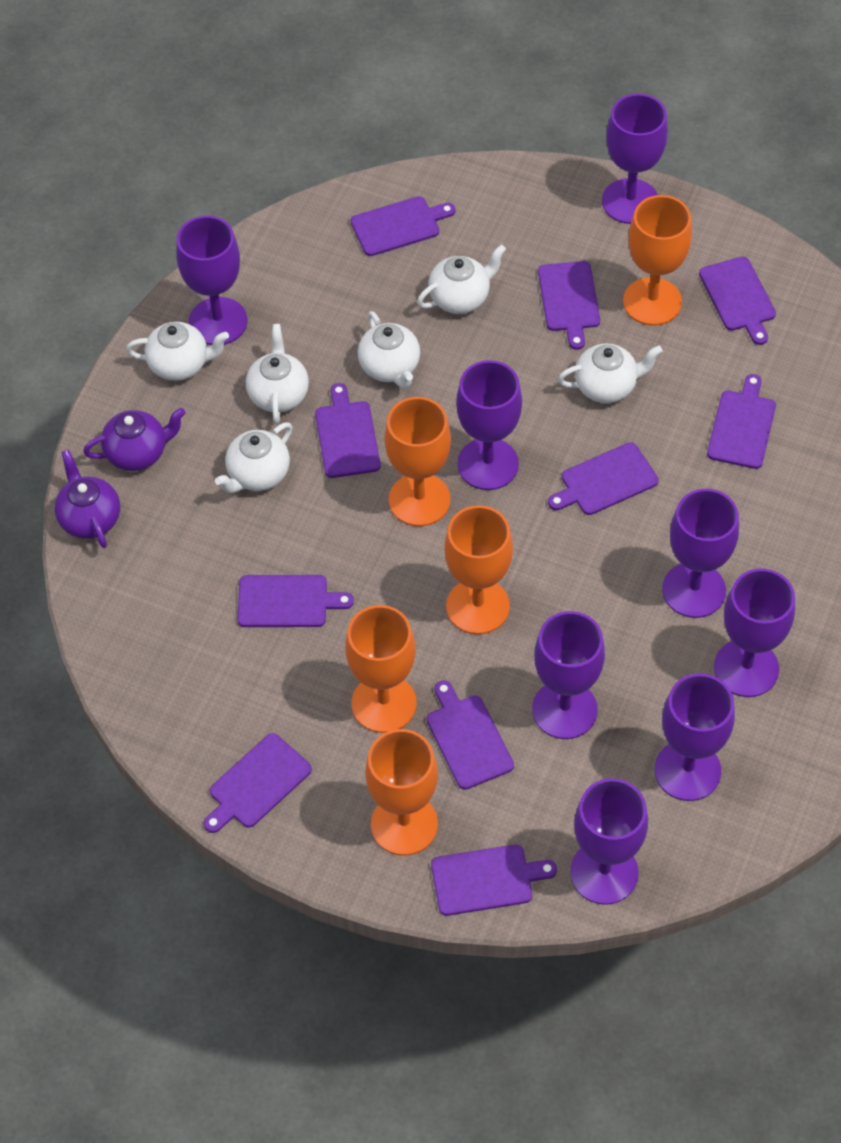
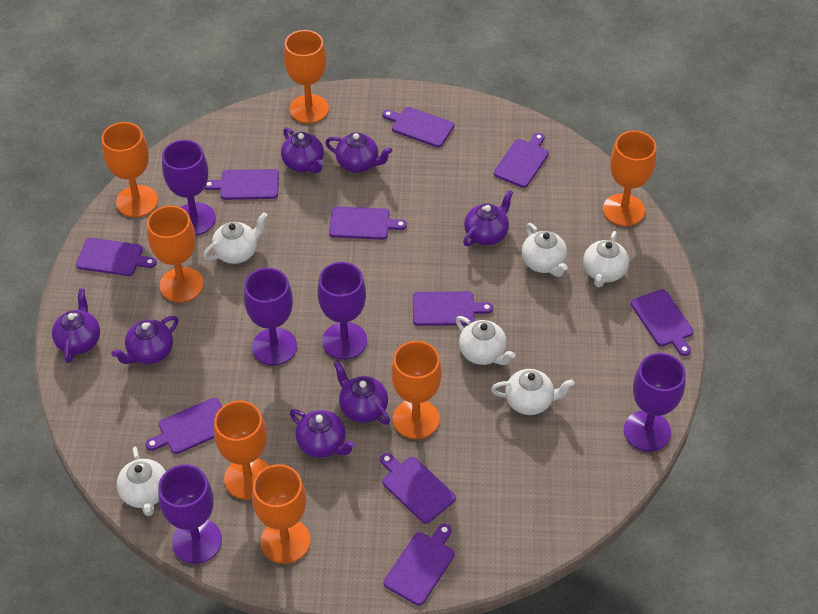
orange goblet: [345,605,417,733] [365,729,438,856] [385,397,451,526] [444,505,513,634] [623,195,692,326] = 5 -> [102,122,158,218] [147,206,204,303] [214,401,269,500] [252,464,311,564] [284,30,329,124] [391,341,442,439] [603,131,656,226] = 7
purple goblet: [176,216,247,345] [456,360,522,490] [532,611,605,739] [570,778,648,905] [602,93,668,224] [655,673,735,801] [662,489,739,618] [714,569,795,697] = 8 -> [158,464,222,564] [162,140,216,235] [244,268,297,366] [318,262,367,360] [624,353,686,452] = 5
purple teapot: [55,449,120,548] [83,408,186,471] = 2 -> [52,288,100,363] [112,316,178,364] [281,127,324,173] [290,409,356,458] [325,132,392,173] [334,361,390,425] [463,190,513,246] = 7

